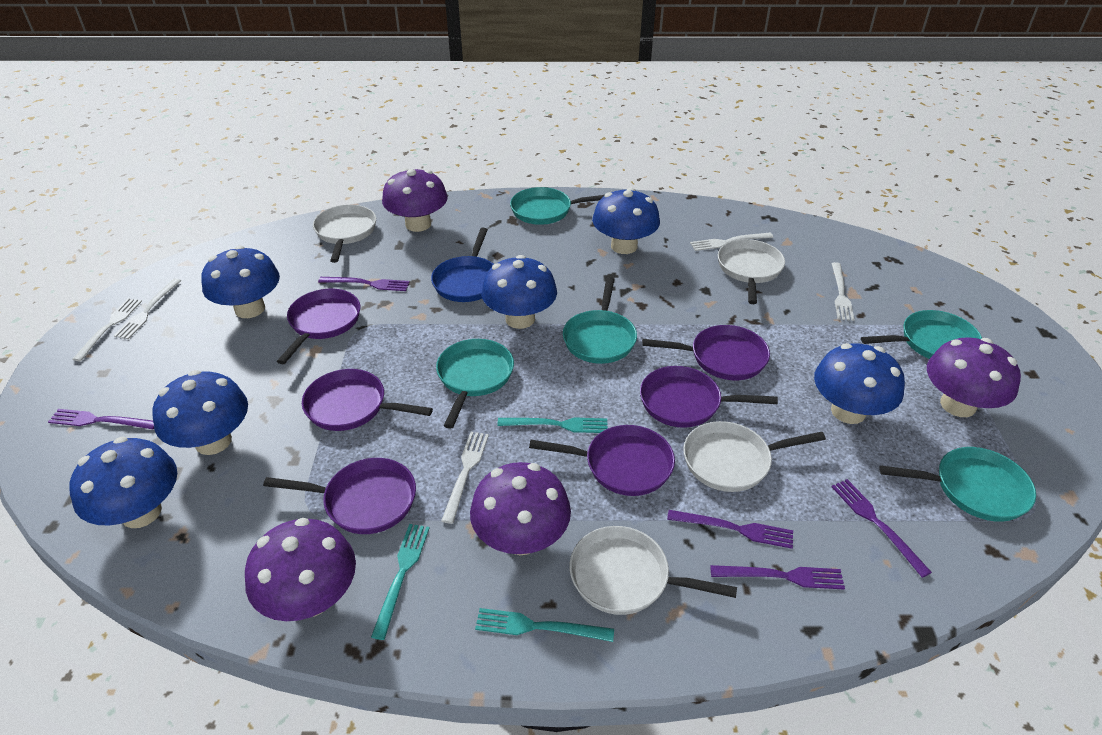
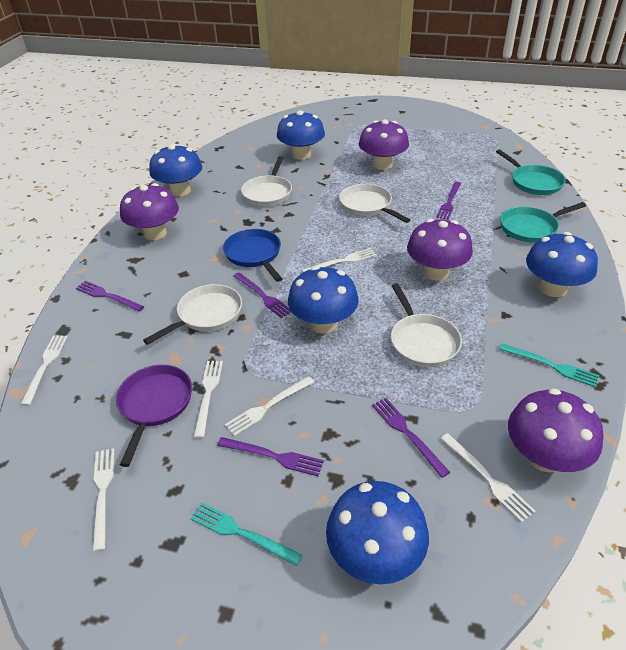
blue mushroom: [70,437,177,528] [152,370,248,455] [201,246,280,318] [482,255,557,329] [592,188,660,254] [814,343,905,424] = 6 -> [149,144,202,196] [277,111,325,160] [288,266,359,334] [326,481,429,584] [526,232,598,297] = 5
purple pan: [263,458,416,534] [277,289,360,364] [302,369,433,431] [529,425,675,496] [640,366,778,428] [642,325,770,380] = 6 -> [116,365,192,467] = 1
turquoise fork: [371,524,430,640] [475,608,614,642] [497,417,607,433] = 3 -> [190,503,303,566] [499,343,599,387] = 2
turquoise pan: [436,339,514,429] [510,187,604,225] [563,277,637,364] [861,310,982,359] [879,447,1036,522] = 5 -> [496,149,566,195] [500,202,586,243] = 2
white fork: [72,298,142,361] [113,278,181,339] [441,432,489,524] [690,233,774,251] [831,262,854,321] = 5 -> [20,336,68,406] [92,448,115,552] [194,361,223,438] [225,376,314,436] [302,248,377,272] [440,433,536,523] = 6

